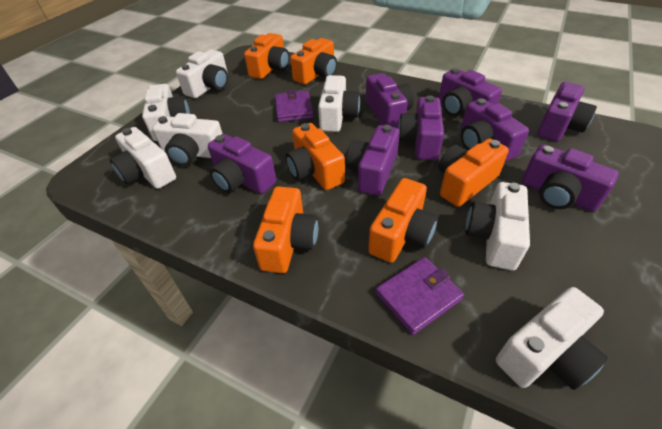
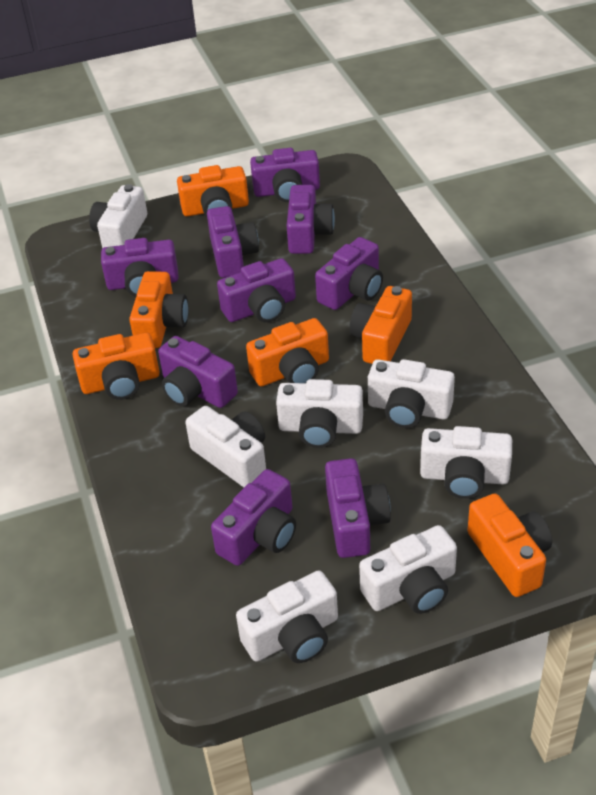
purple camera: [208,134,276,194] [346,125,400,196] [366,73,414,128] [398,95,444,160] [439,68,502,116] [461,98,529,162] [522,144,619,211] [537,82,597,141] = 8 -> [101,238,179,297] [158,336,238,408] [207,206,259,278] [211,469,296,566] [217,258,296,322] [250,148,320,202] [287,185,335,254] [315,237,383,310] [325,458,391,558] = 9
purple wallet: [275,90,314,122] [376,257,464,335] = 2 -> none = 0

